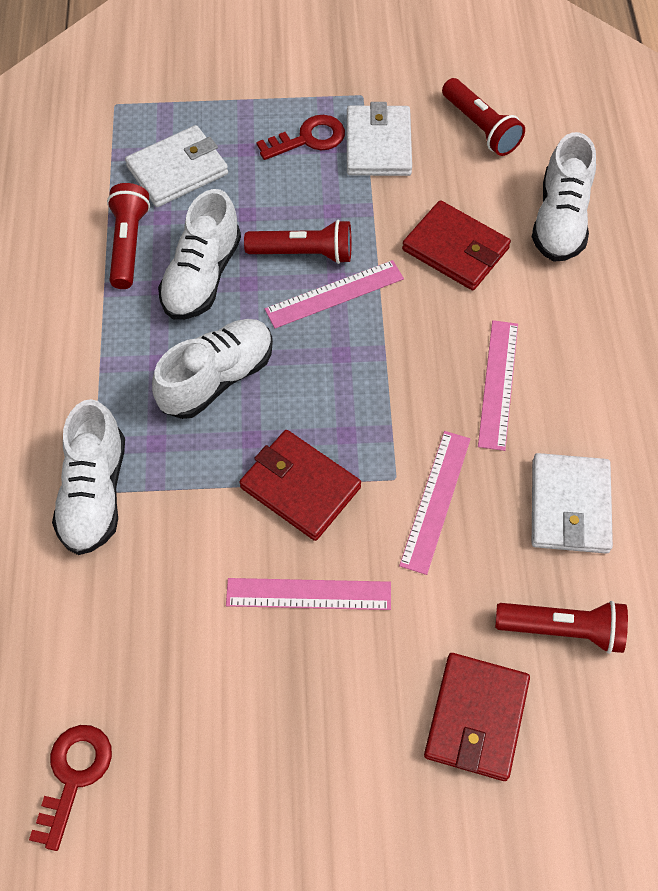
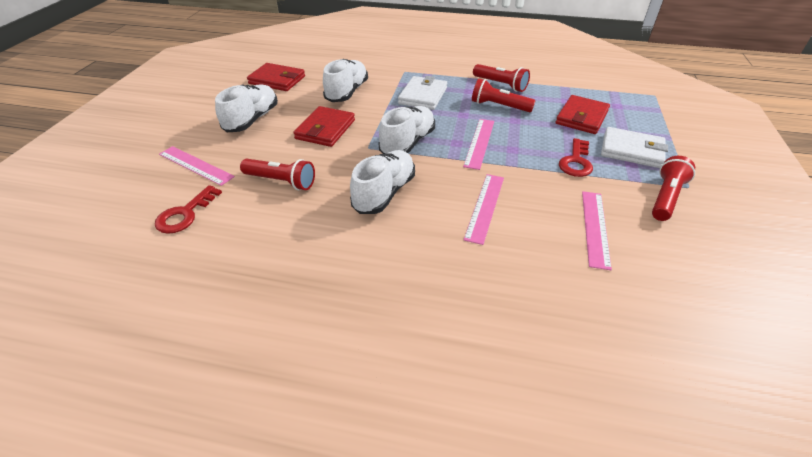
white wallet: [125,125,228,207] [347,102,412,176] [532,453,613,554] = 3 -> [398,76,447,110] [601,127,668,168] = 2

